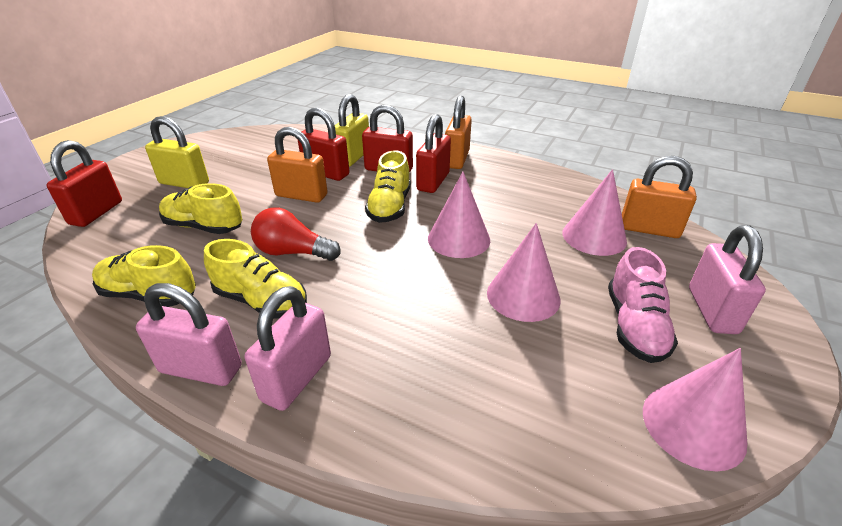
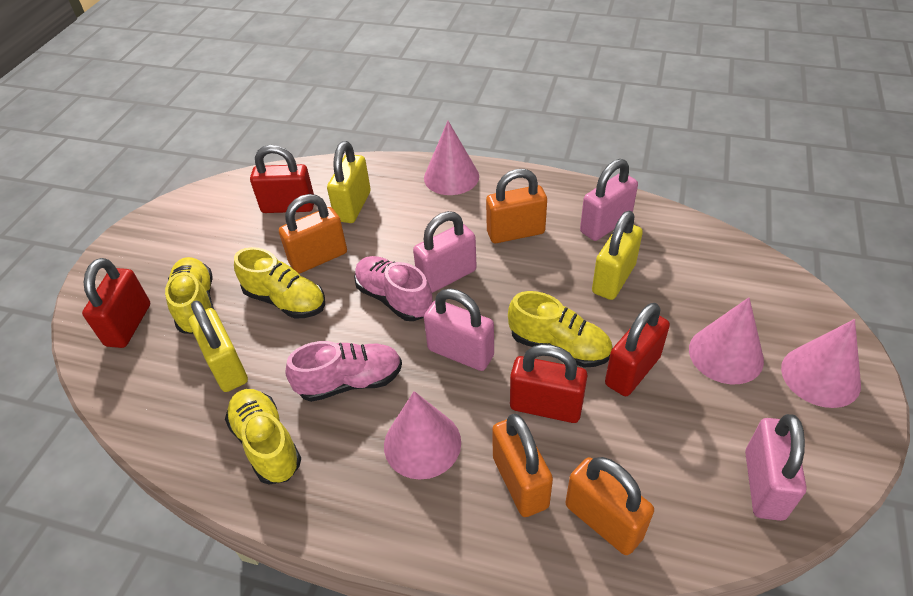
orange padlock: [267,127,328,203] [445,96,472,169] [622,156,697,238] = 3 -> [279,194,347,274] [486,169,547,243] [492,414,553,517] [566,457,654,555] = 4
pink padlock: [136,283,242,386] [245,286,331,411] [689,225,766,334] = 3 -> [413,211,477,293] [424,289,494,371] [580,159,638,241] [745,414,806,521] = 4
pink shoe: [608,247,678,363] = 1 -> [285,341,402,402] [354,256,433,321] = 2
red light bulb: [251,208,341,261] = 1 -> none = 0
yellow padlock: [145,116,209,188] [335,94,369,167] = 2 -> [189,301,248,392] [327,141,371,223] [592,211,643,300] = 3

